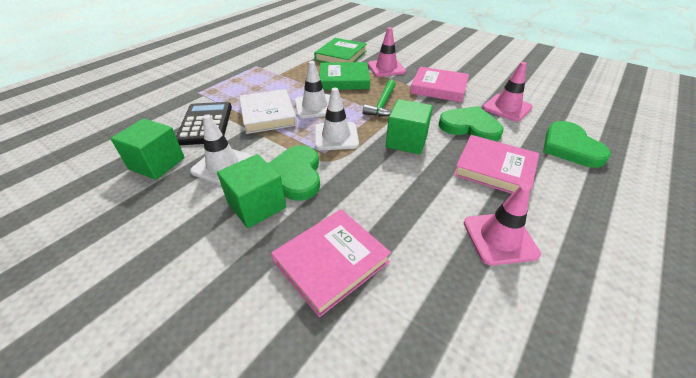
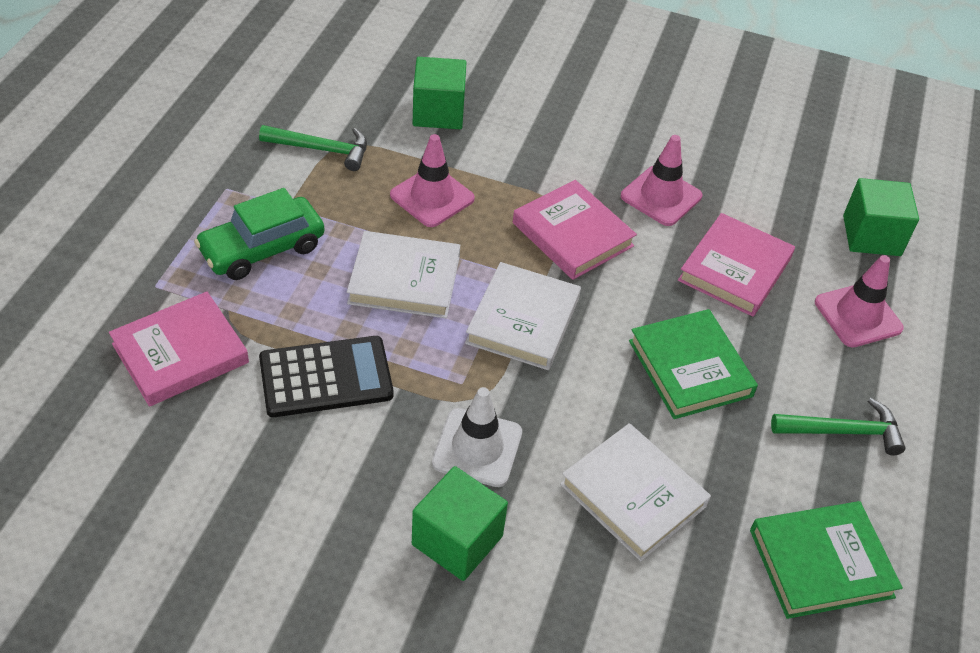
green car: none = 0 -> [194,188,325,280] = 1
green hammer: [363,80,396,117] = 1 -> [259,125,367,171] [771,398,905,455] = 2
green heart: [268,145,320,201] [439,106,504,142] [543,121,611,168] = 3 -> none = 0
white book: [239,89,297,134] = 1 -> [347,231,460,319] [465,262,581,370] [560,423,711,561] = 3
white traffic cone: [190,114,252,185] [294,61,330,119] [315,88,359,150] = 3 -> [432,387,522,487] = 1

